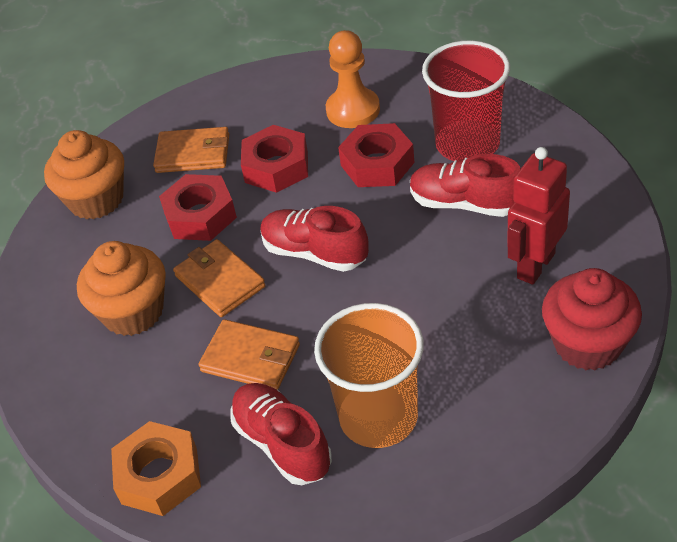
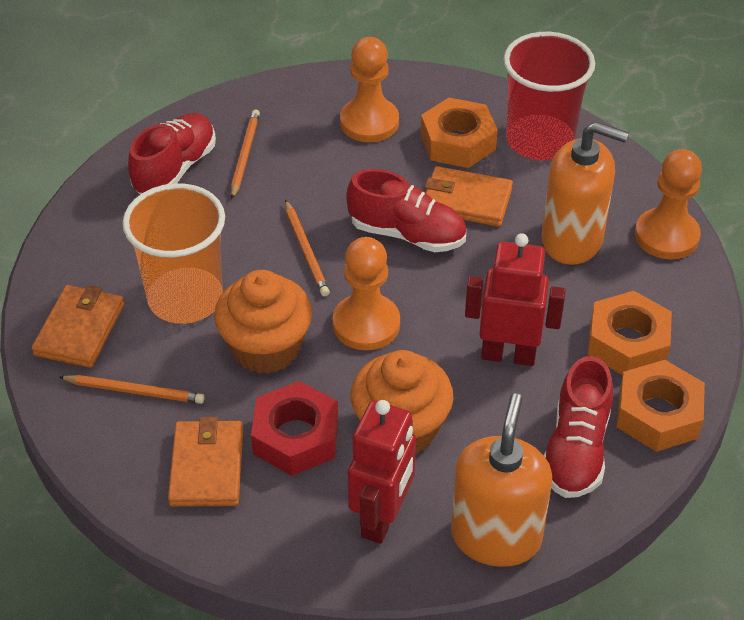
orange nut: [111,421,201,516] = 1 -> [421,98,498,168] [588,291,672,375] [617,360,705,452] = 3
orange pawn: [326,30,380,128] = 1 -> [333,237,400,350] [340,37,399,142] [635,149,702,259] = 3
orange pencil: none = 0 -> [59,375,204,404] [231,110,260,199] [285,200,330,296] = 3
orange soap dispenser: none = 0 -> [451,393,552,567] [541,122,629,265] = 2
red cupcake: [542,268,642,370] = 1 -> none = 0
red nut: [159,174,237,241] [241,125,308,193] [338,123,414,187] = 3 -> [251,381,338,476] = 1
red robot: [507,147,570,285] = 1 -> [348,400,416,544] [465,233,566,366] = 2

